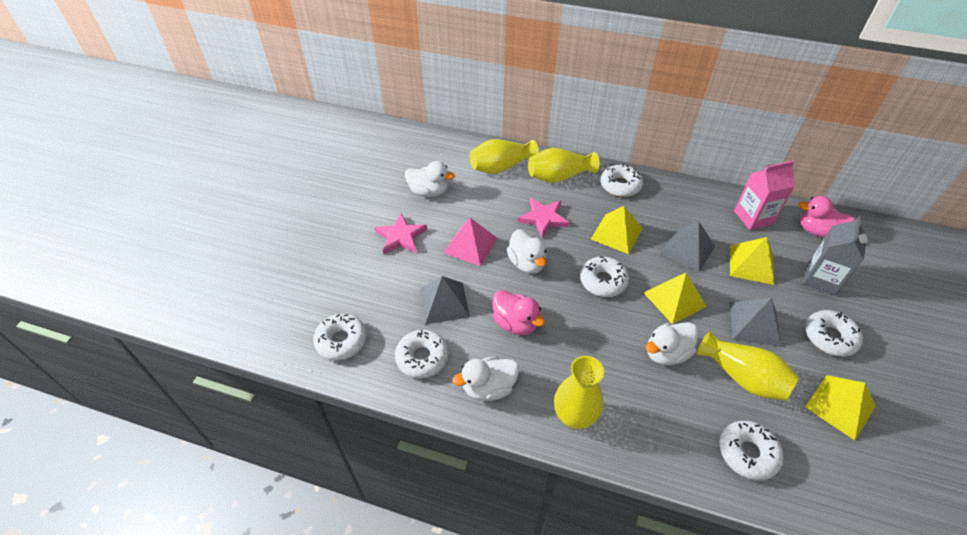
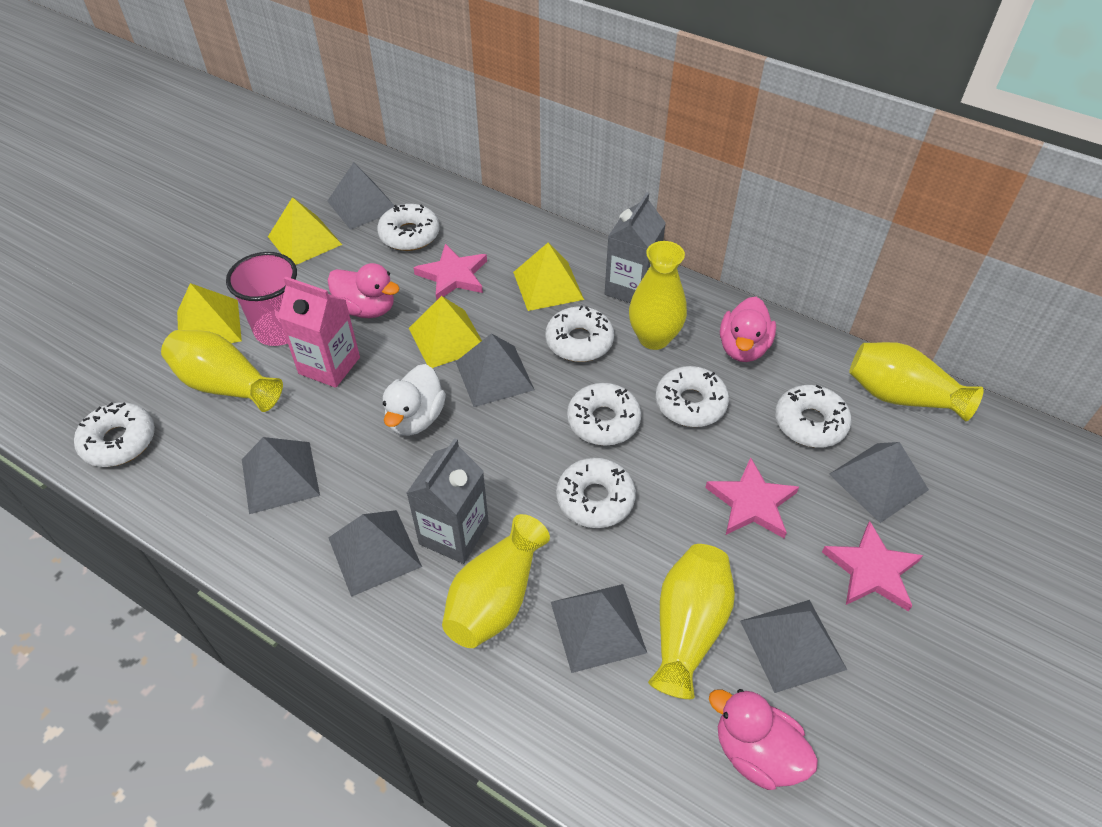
grey carton: [803,216,868,295] = 1 -> [406,438,489,564] [605,192,666,303] = 2
grey pyramid: [420,276,470,324] [660,222,715,272] [730,298,781,347] = 3 -> [242,437,320,514] [327,162,394,230] [328,510,422,597] [456,333,535,407] [551,584,647,673] [740,600,847,693] [829,442,929,523] = 7
pink cup: none = 0 -> [226,252,297,346] = 1
pink duck: [492,290,546,335] [798,196,855,238] = 2 -> [327,263,400,318] [709,689,818,790] [720,297,776,362] = 3
pink pyramid: [444,218,498,266] = 1 -> none = 0
pink star: [374,213,427,254] [518,198,570,238] = 2 -> [413,244,487,301] [705,457,799,538] [822,521,923,611] = 3
white donut: [313,314,367,361] [395,330,449,379] [580,256,629,297] [601,164,643,197] [720,421,784,480] [805,310,863,357] = 6 -> [74,402,155,467] [377,204,440,251] [546,305,614,362] [556,458,636,528] [567,383,641,446] [656,366,729,427] [775,385,851,448] = 7
white duck: [405,161,455,197] [452,356,519,401] [507,229,547,274] [646,322,698,365] = 4 -> [383,364,446,436] = 1
yellow vase: [470,139,539,174] [528,148,599,183] [554,356,604,429] [697,331,800,401] = 4 -> [161,330,283,412] [442,514,550,648] [629,241,687,350] [648,544,735,699] [849,342,983,421] = 5

